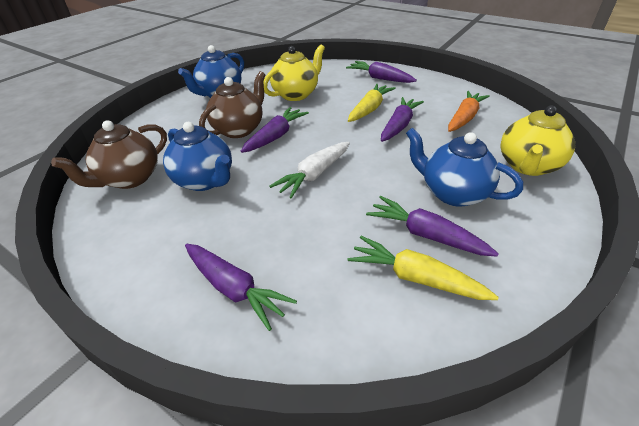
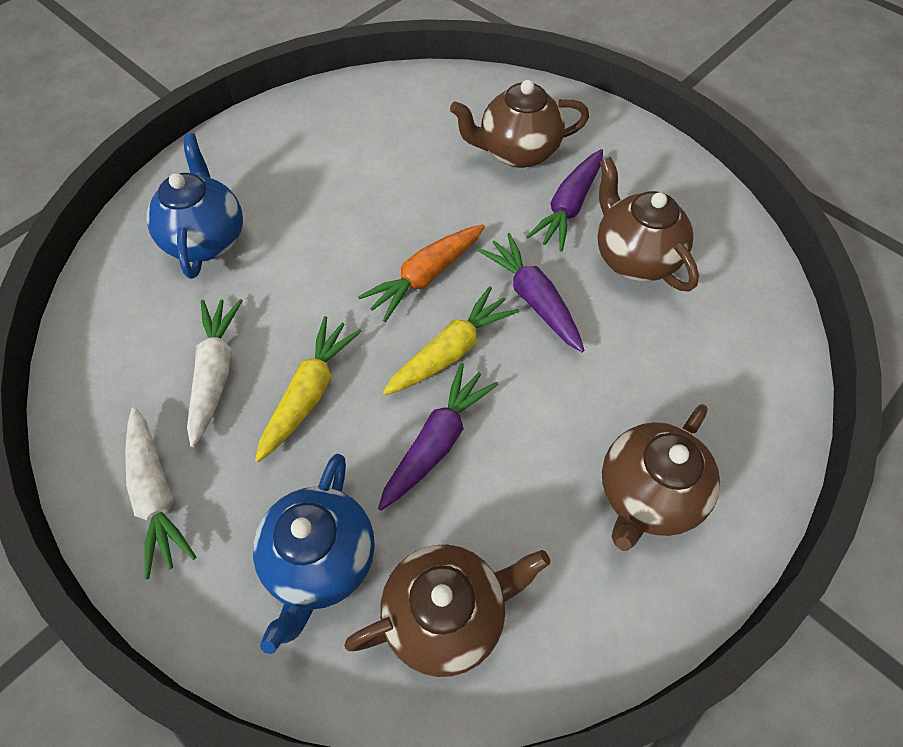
blue teapot: [163,122,232,191] [178,45,244,98] [406,128,523,207] = 3 -> [147,133,243,279] [253,454,375,654] = 2
brown teapot: [51,120,167,189] [199,71,266,138] = 2 -> [344,545,550,677] [450,80,589,168] [597,157,699,292] [602,404,720,551] = 4
purple carrot: [185,244,297,331] [241,107,309,153] [346,61,417,83] [366,196,499,257] [381,97,424,142] = 5 -> [378,363,498,511] [477,233,585,352] [526,149,603,252] = 3
white carrot: [269,142,350,198] = 1 -> [125,407,196,579] [187,299,243,447] = 2
yellow teapot: [264,44,325,101] [501,105,575,176] = 2 -> none = 0

